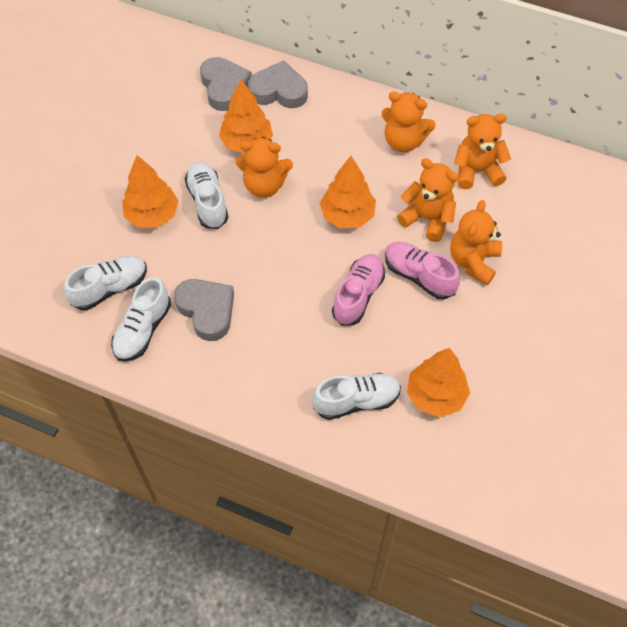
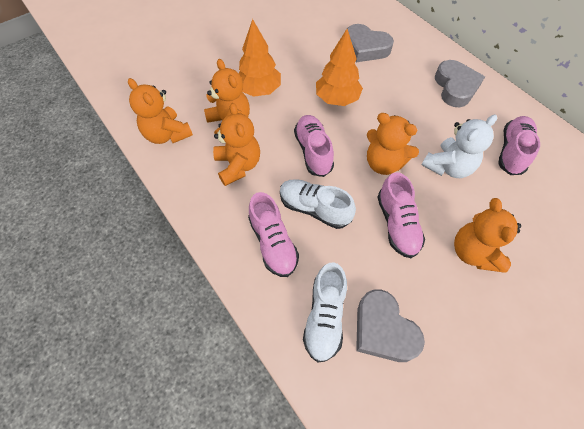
orange tree: [122,155,179,228] [219,79,273,153] [320,156,376,228] [407,348,470,417] = 4 -> [238,19,281,97] [316,29,363,106] = 2
pink shoe: [332,254,385,326] [385,242,460,299] = 2 -> [248,192,299,277] [294,115,334,177] [377,172,425,258] [498,116,540,175] = 4
white shoe: [64,256,147,310] [111,277,171,361] [185,162,229,229] [312,373,401,420] = 4 -> [280,179,356,229] [303,262,347,363] = 2
white teddy bear: none = 0 -> [422,114,497,178] = 1

